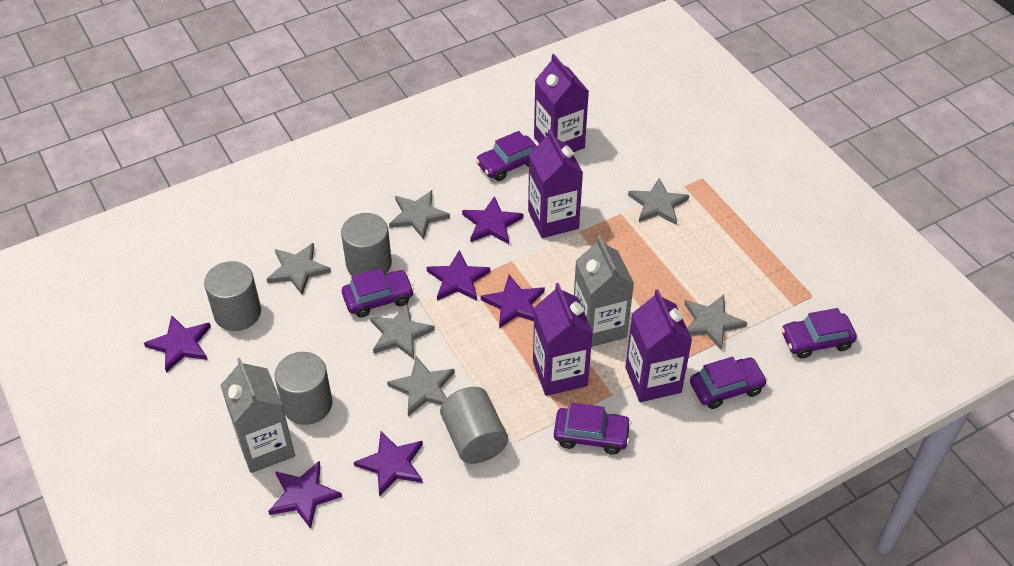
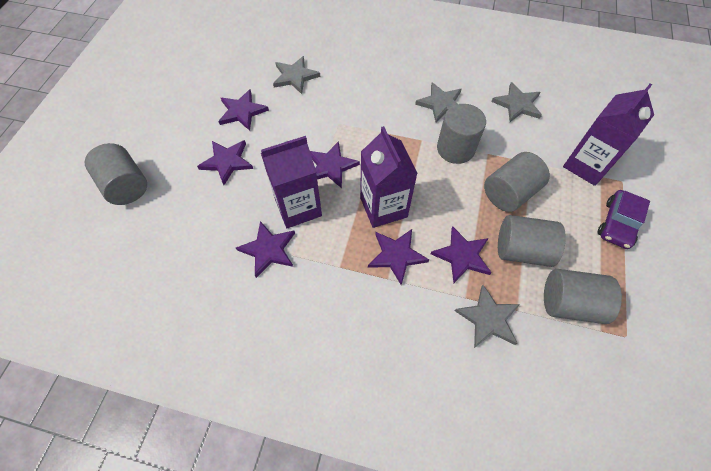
grey carton: [220,358,295,473] [574,236,634,347] = 2 -> none = 0
grey cylinder: [204,261,261,331] [275,352,333,425] [341,213,392,276] [440,387,508,464] = 4 -> [85,143,147,205] [437,104,486,164] [484,152,550,212] [498,215,566,267] [544,269,622,324] = 5
grey star: [267,243,331,295] [370,303,435,359] [387,356,455,416] [389,190,450,239] [628,178,689,225] [684,295,747,351] = 6 -> [273,56,320,94] [415,83,461,123] [455,285,520,348] [491,82,542,122] = 4
purple car: [342,268,414,318] [476,131,537,181] [554,403,631,455] [690,357,767,409] [781,308,857,359] = 5 -> [597,190,650,249] = 1
purple carton: [528,129,583,238] [533,283,593,396] [534,54,589,152] [625,289,692,402] = 4 -> [261,136,322,228] [360,126,418,228] [563,84,654,186] = 3

